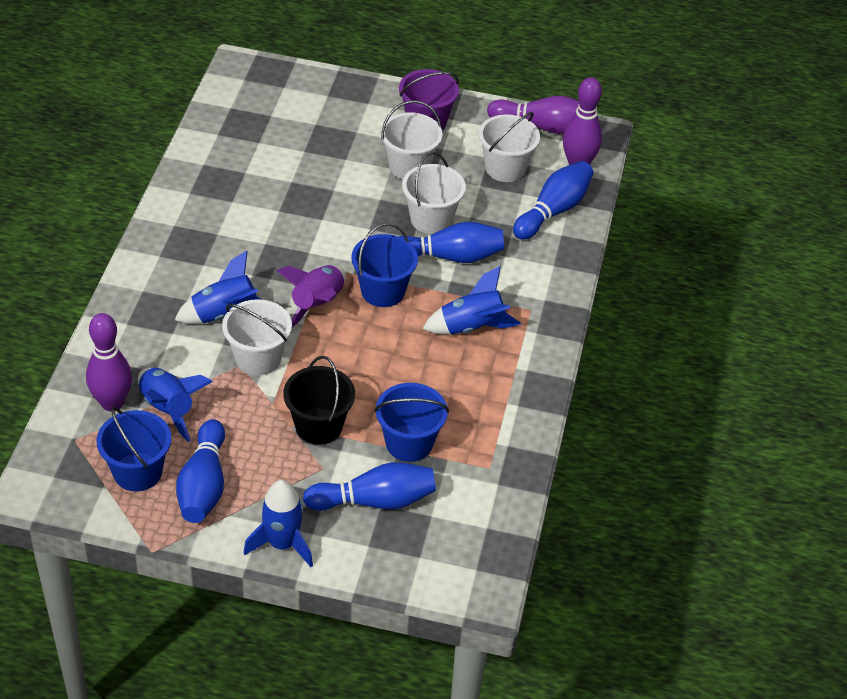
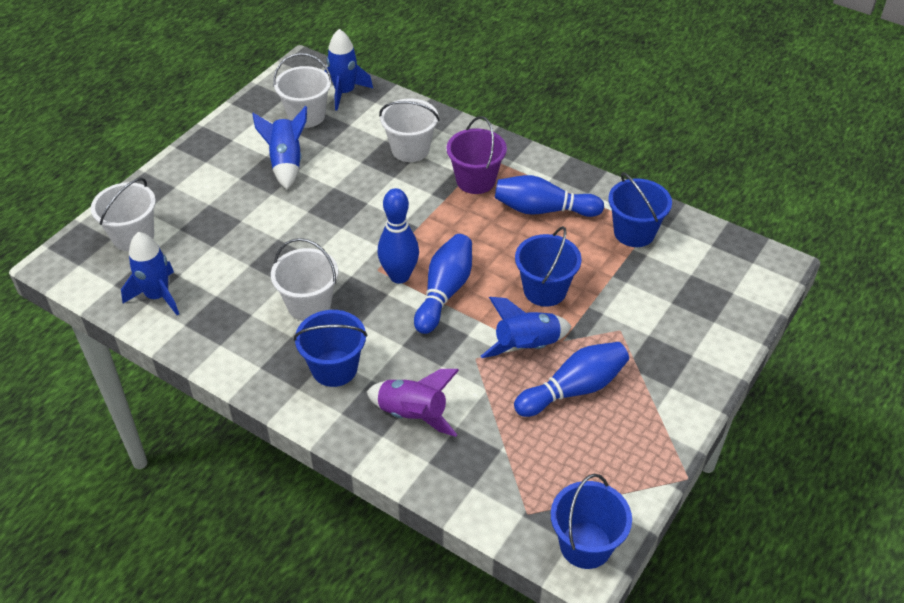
black bucket: [283,356,355,445] = 1 -> none = 0
blue bucket: [97,407,172,492] [351,223,418,307] [374,383,449,462] = 3 -> [294,310,367,387] [515,226,582,307] [551,474,632,569] [608,172,672,247] = 4
purple bowling pin: [86,313,132,411] [487,96,579,134] [563,77,602,165] = 3 -> none = 0

